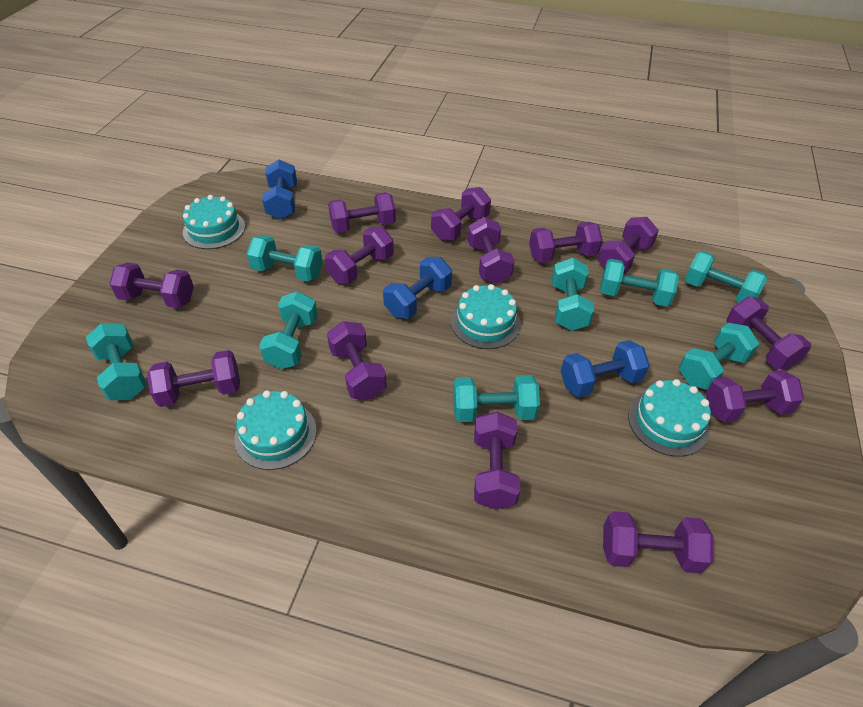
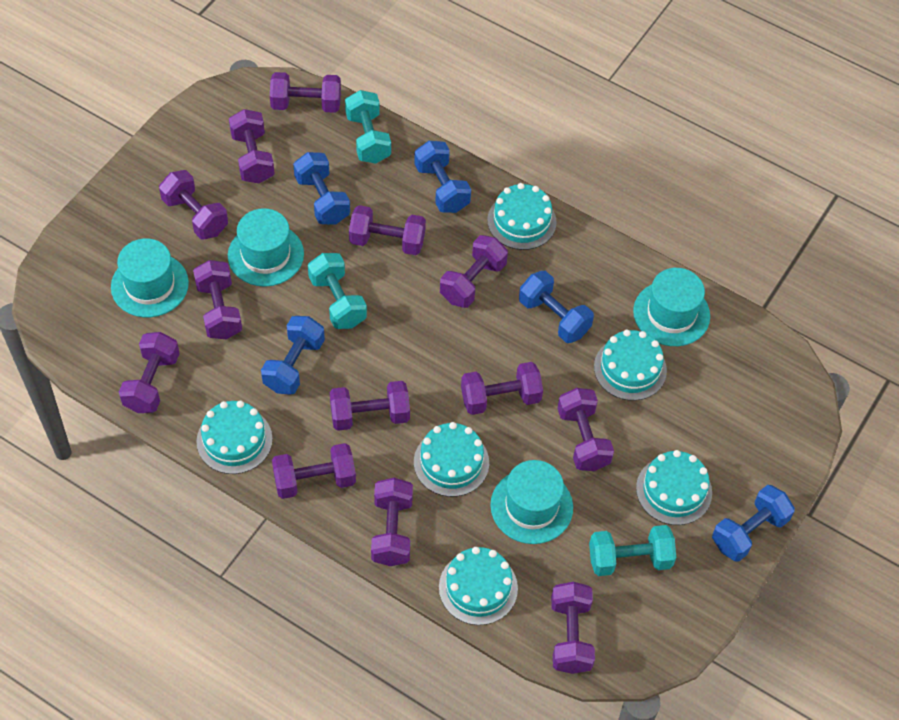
blue dumbbell: [262,160,297,219] [383,257,452,319] [561,340,650,397] = 3 -> [261,316,325,395] [293,152,350,224] [414,141,471,213] [519,271,594,343] [712,485,795,562] = 5
turquoise cake: [183,195,245,249] [234,390,317,470] [451,284,521,349] [628,379,711,457] = 4 -> [196,401,273,474] [414,422,489,497] [439,547,518,625] [487,183,557,250] [594,330,667,401] [636,450,712,525] = 6
turquoise dumbbell: [86,323,147,400] [247,235,323,282] [259,291,318,369] [453,375,540,422] [552,258,594,331] [600,259,679,307] [679,323,759,390] [685,251,767,303] = 8 -> [308,253,367,329] [345,90,391,164] [589,525,676,576] = 3
turquoise hat: none = 0 -> [111,238,189,317] [228,208,304,287] [491,460,573,544] [633,268,710,346] = 4

